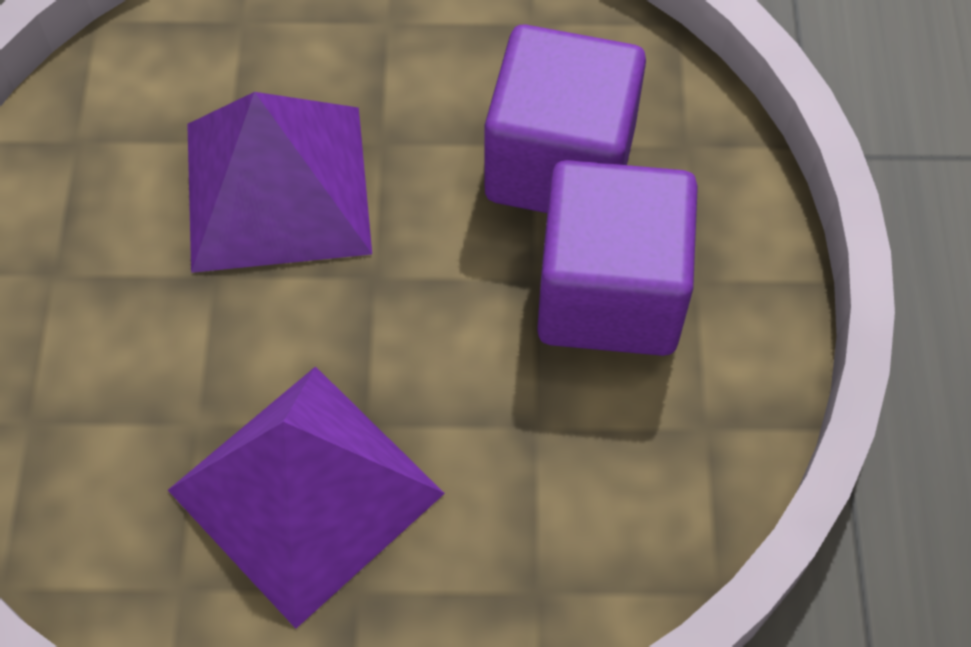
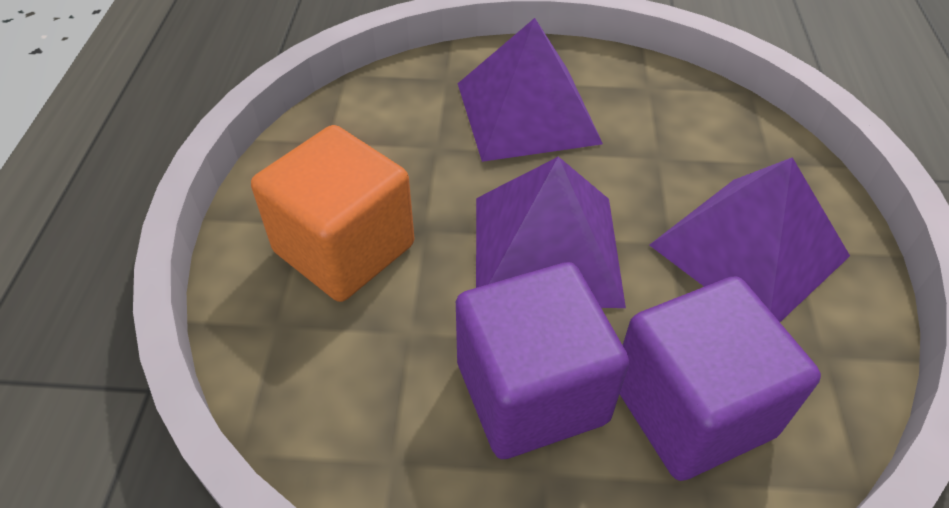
orange cube: none = 0 -> [251,125,414,302] = 1
purple pyramid: [168,366,445,629] [187,92,372,273] = 2 -> [458,18,603,162] [476,156,626,308] [649,157,850,322] = 3

